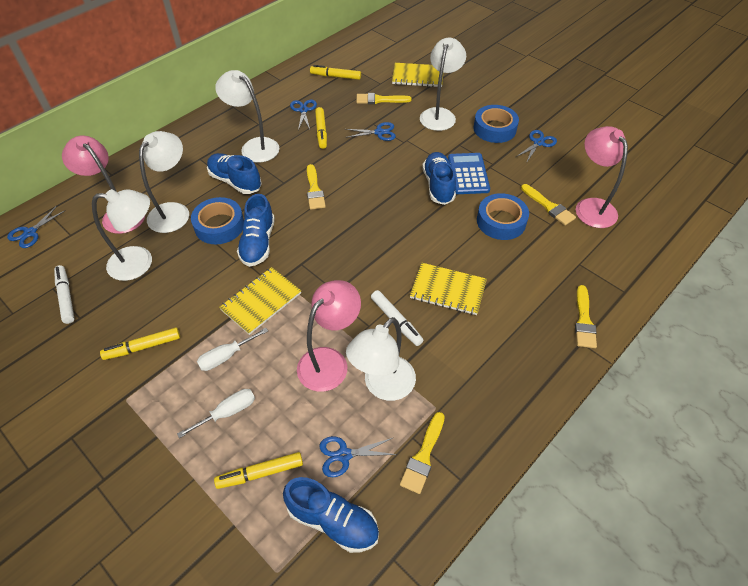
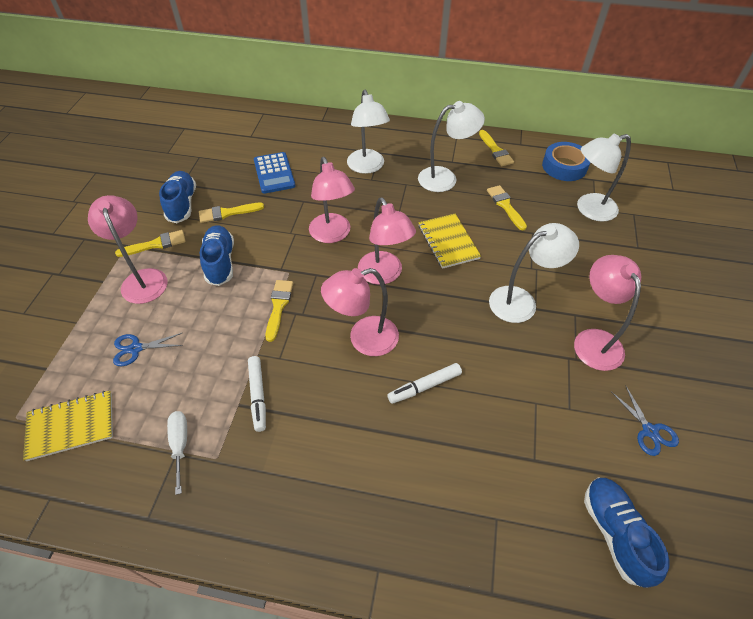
blue scissors: [7,206,66,248] [290,100,317,130] [319,436,397,477] [345,122,396,141] [516,130,557,163] = 5 -> [113,333,183,366] [611,385,679,456] = 2
blue shoe: [207,153,262,194] [237,194,275,267] [283,477,379,553] [422,152,456,205] = 4 -> [159,171,196,223] [200,225,234,286] [584,477,669,588] = 3
blue tape: [191,197,244,244] [473,105,519,143] [477,193,529,240] = 3 -> [542,142,591,181] = 1
pink lamp: [62,136,145,234] [297,280,361,392] [576,126,628,228] = 3 -> [88,195,168,304] [309,157,355,243] [321,268,399,356] [358,197,416,285] [574,255,641,371] = 5
white lamp: [92,189,152,281] [139,131,189,233] [215,70,279,163] [346,317,416,401] [420,38,466,131] = 5 -> [347,90,390,174] [418,101,485,192] [489,223,579,323] [577,134,631,222] = 4
white screwdriver: [177,389,255,438] [197,328,268,371] = 2 -> [167,411,187,495] = 1
yellow marker: [100,328,180,360] [214,452,303,489] [310,65,361,80] [315,107,327,149] = 4 -> none = 0
yellow notebook: [219,267,301,335] [392,63,443,87] [410,263,487,315] = 3 -> [23,391,113,461] [418,213,481,269] = 2

